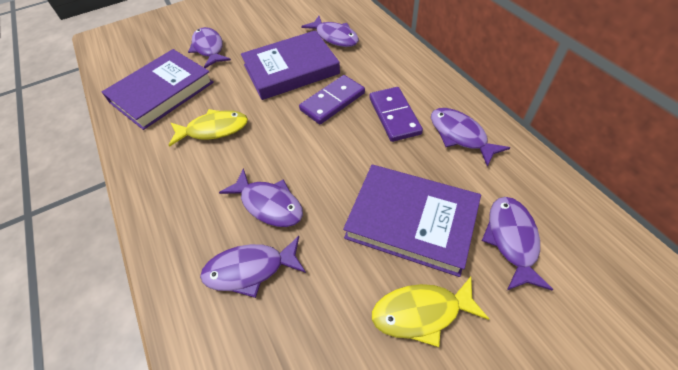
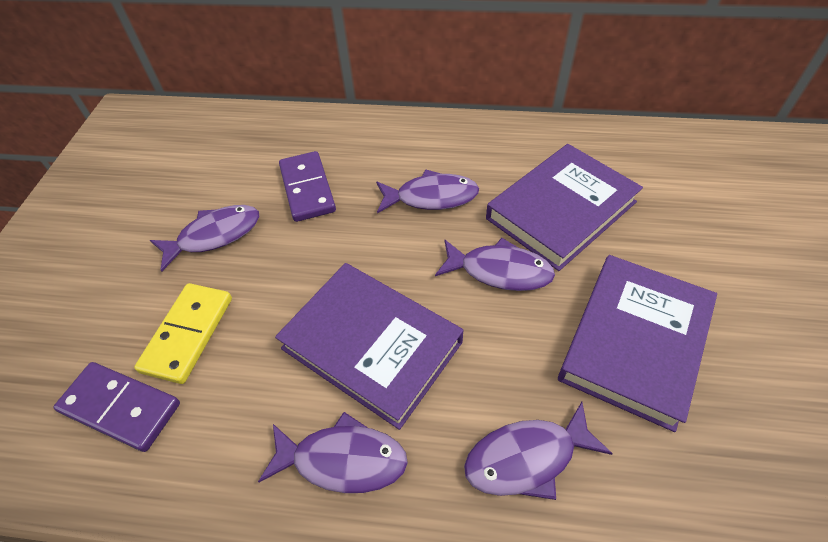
purple fish: [188,27,231,68] [200,236,306,298] [219,168,303,227] [301,16,359,47] [431,108,510,167] [482,197,553,290] = 6 -> [150,205,259,272] [258,412,408,493] [376,169,479,213] [435,238,555,291] [464,402,613,500] = 5
yellow domino: none = 0 -> [134,283,232,384] = 1
yellow fish: [169,109,248,147] [372,277,489,347] = 2 -> none = 0

